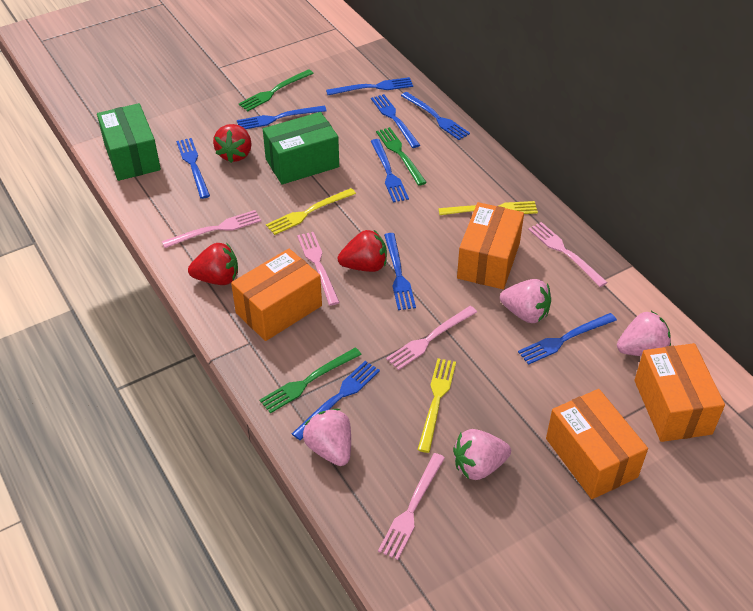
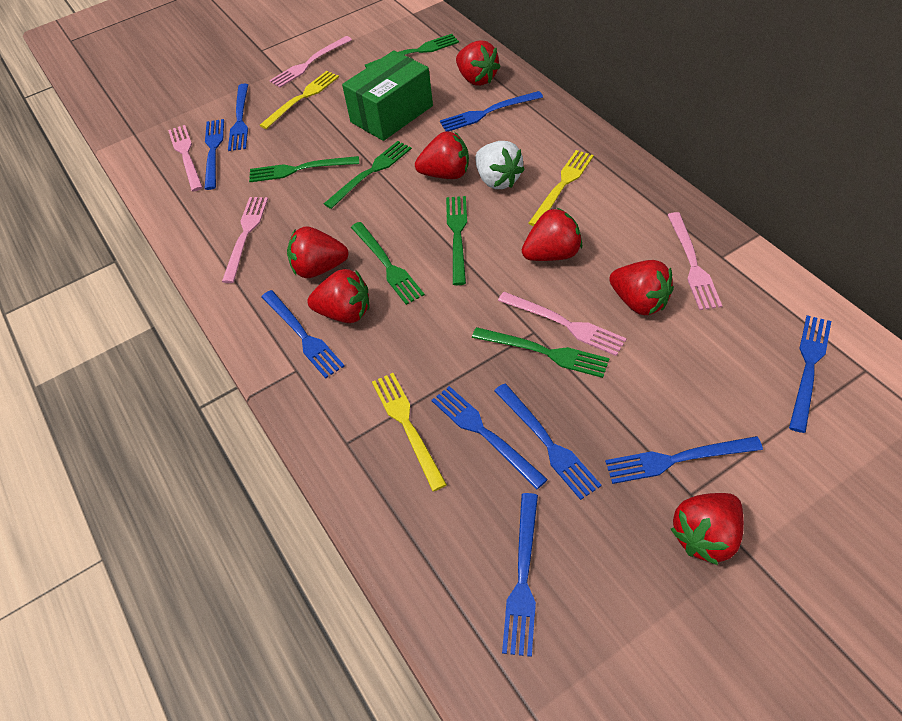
green box: [97,103,161,181] [263,112,339,184] = 2 -> [342,50,433,141] = 1
green fork: [239,69,314,111] [259,348,362,413] [376,127,427,186] = 3 -> [249,156,359,182] [324,141,412,209] [351,222,425,305] [365,34,459,68] [446,196,467,285] [472,327,610,378] = 6
orange box: [231,249,322,341] [457,202,524,289] [546,389,648,499] [634,343,725,442] = 4 -> none = 0
pink strawberry: [303,409,351,466] [453,429,511,480] [500,279,551,323] [617,311,671,356] = 4 -> none = 0
red strawberry: [188,243,238,285] [213,124,251,163] [338,230,387,272] = 3 -> [287,227,349,278] [308,269,369,323] [415,131,469,179] [456,40,501,86] [522,208,582,261] [609,260,674,315] [671,493,744,565] = 7
white strawberry: none = 0 -> [475,141,525,189] = 1

